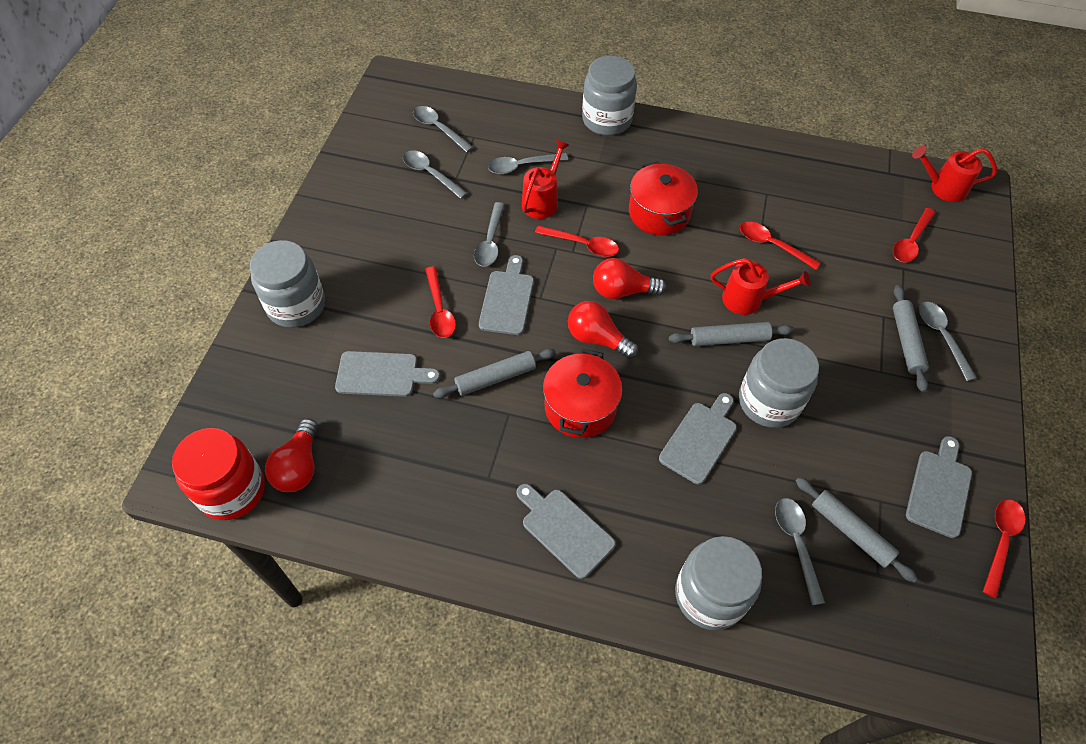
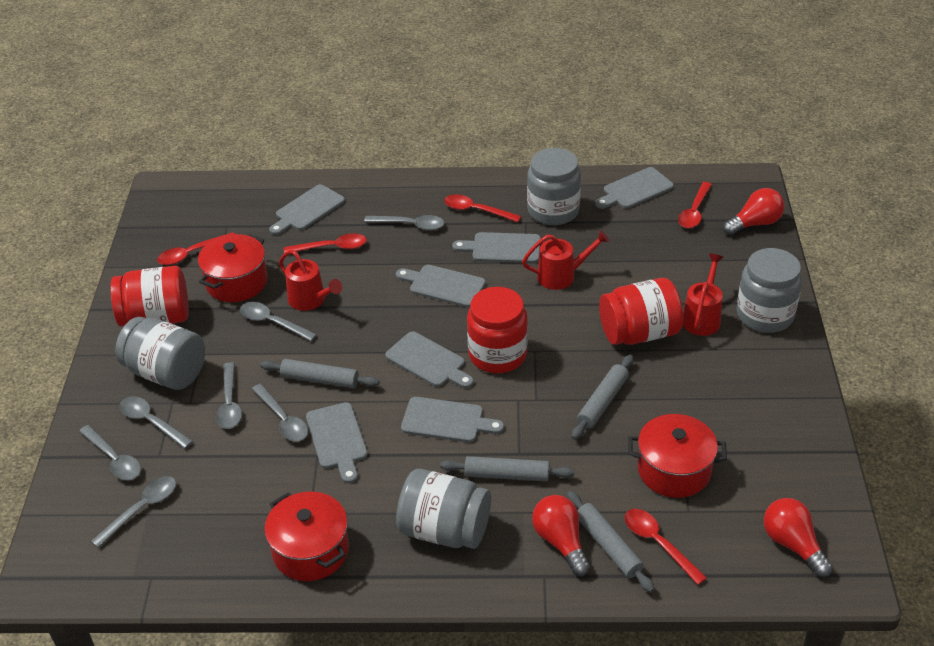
grey cutting board: [335,351,440,397] [479,255,534,335] [516,484,616,579] [659,393,737,484] [906,436,972,538] = 5 -> [269,184,345,235] [306,402,368,483] [385,331,474,388] [396,265,486,307] [401,397,504,442] [452,232,540,263] [595,167,674,209] = 7
grey spoon: [403,150,468,199] [413,106,473,152] [474,202,505,267] [488,153,568,174] [775,498,825,605] [919,302,977,381] = 6 -> [79,425,141,480] [91,476,176,548] [119,396,193,449] [216,362,242,429] [240,302,317,341] [252,384,308,441] [364,215,444,230] = 7
red jar: [172,428,265,520] = 1 -> [110,266,189,326] [467,287,528,373] [599,278,683,345] = 3
red pot: [543,349,622,438] [629,162,698,235] = 2 -> [198,234,268,302] [264,492,349,581] [628,414,727,498] = 3

